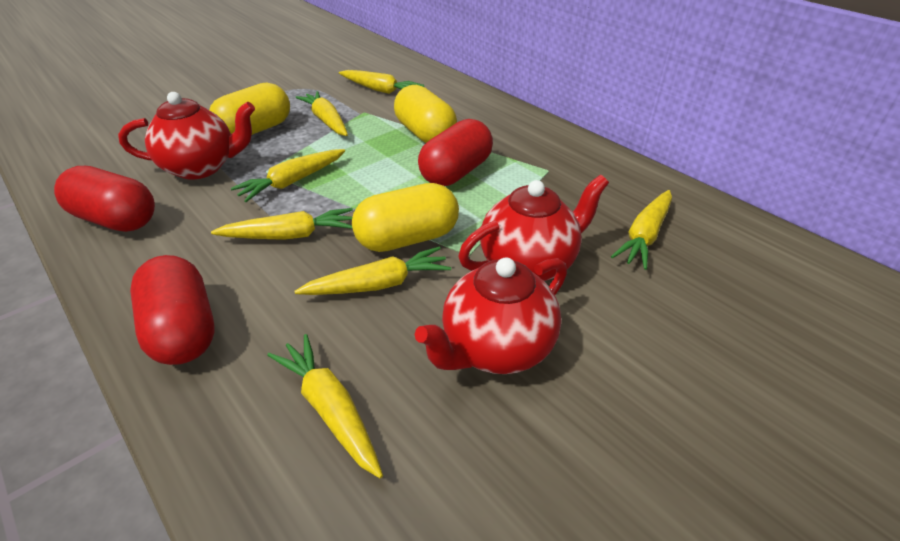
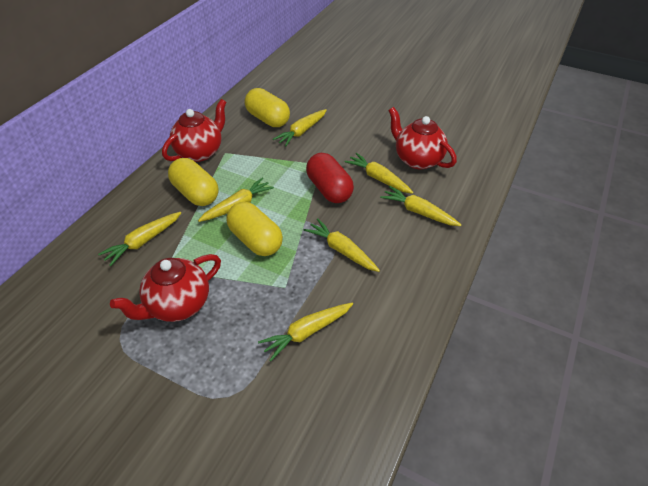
red capsule: [54,166,155,232] [130,255,215,365] [418,119,493,186] = 3 -> [306,153,354,203] = 1

